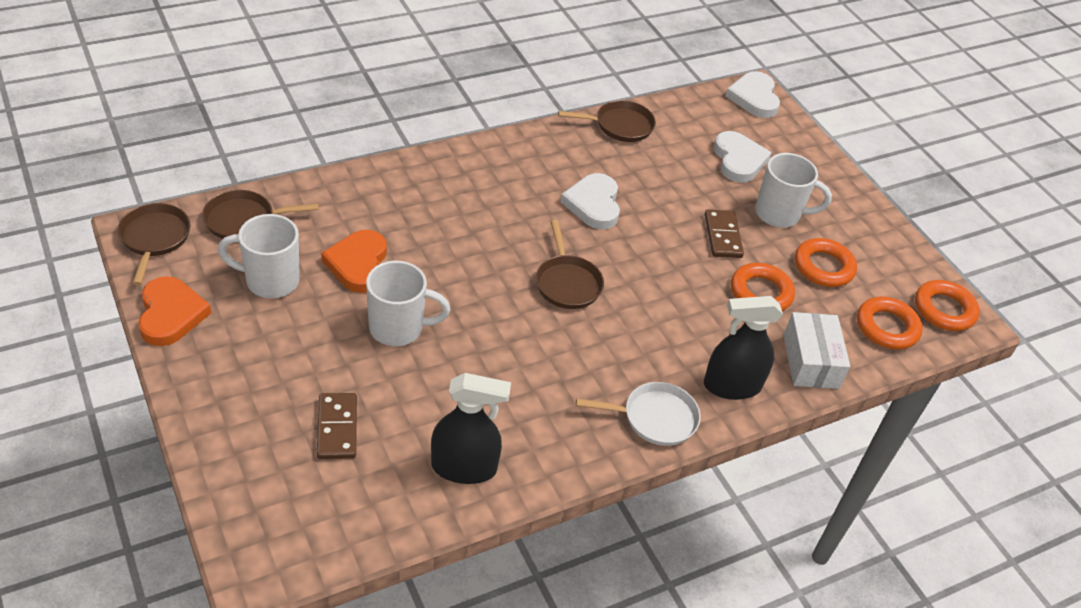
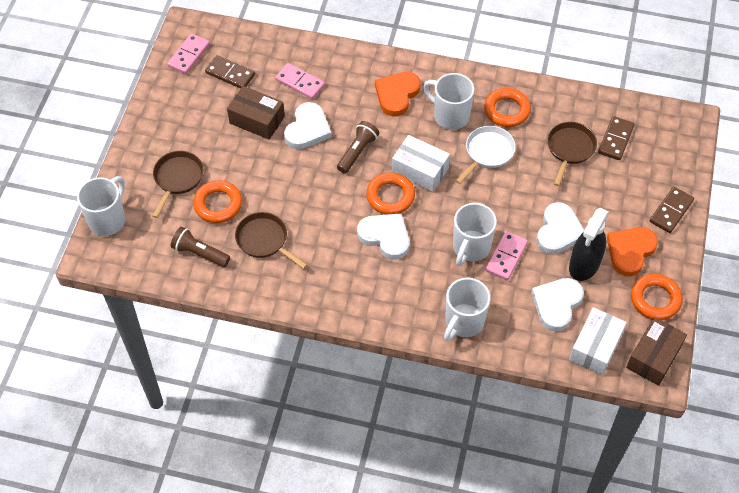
black spray bottle: [431,373,511,484] [704,296,783,400] = 2 -> [569,208,609,281] = 1
brown box: none = 0 -> [227,86,285,140] [626,317,687,386] = 2
brown domino: [317,393,357,459] [705,209,744,258] = 2 -> [205,55,255,89] [598,116,634,160] [650,187,694,233] = 3
brown flashlight: none = 0 -> [171,227,230,267] [337,121,379,174] = 2
brown pan: [117,203,191,285] [202,190,319,239] [536,220,604,309] [558,100,656,142] = 4 -> [152,151,203,218] [235,212,307,269] [547,122,597,186] = 3
pink domino: none = 0 -> [167,33,210,74] [275,63,325,99] [486,231,528,280] = 3
white box: [783,312,850,389] = 1 -> [392,135,450,192] [569,307,627,375] = 2
white heart: [560,173,620,229] [714,131,772,183] [725,71,780,118] = 3 -> [284,102,332,149] [357,213,409,260] [531,278,584,331] [536,202,584,254] = 4
white mug: [218,214,300,298] [366,261,450,346] [755,153,832,228] = 3 -> [77,176,125,236] [423,73,474,130] [444,278,490,341] [453,203,497,266] = 4

